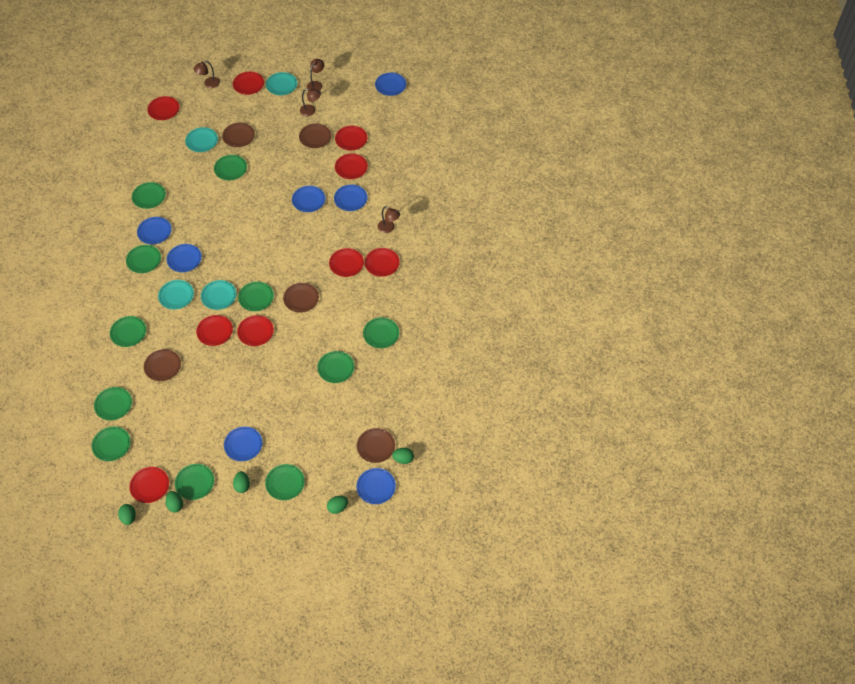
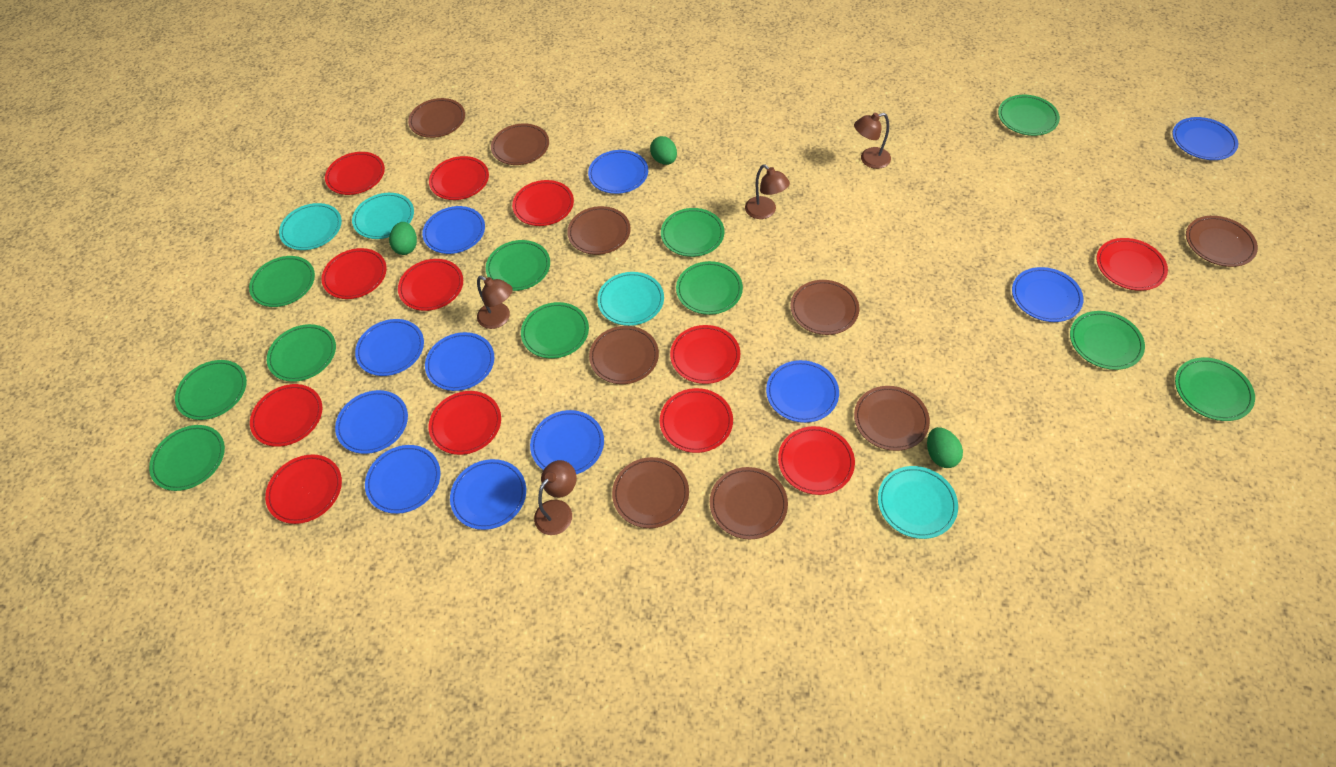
blue plate: [137,217,172,244] [167,244,202,272] [224,427,263,461] [292,186,325,212] [334,185,368,211] [356,468,396,504] [375,72,406,96] = 7 -> [335,390,408,454] [355,319,424,376] [365,445,441,514] [422,206,485,254] [425,332,494,391] [450,459,526,530] [530,410,604,474] [588,150,648,194] [766,360,839,423] [1012,267,1083,322] [1172,117,1238,160] = 11
brown plate: [144,349,181,381] [222,123,255,147] [283,283,319,313] [299,123,331,148] [357,428,395,463] = 5 -> [408,98,465,138] [491,124,549,165] [567,206,631,255] [589,326,659,384] [612,457,689,528] [710,467,788,539] [790,280,859,335] [854,386,930,451] [1186,216,1258,267] = 9
green egg: [118,504,136,525] [166,491,183,512] [233,471,250,493] [327,496,348,514] [392,448,414,464] = 5 -> [389,222,417,255] [650,136,677,165] [927,427,963,468] = 3
red plate: [129,467,169,503] [147,96,180,120] [196,315,233,346] [233,71,264,95] [237,315,274,346] [329,248,364,277] [335,126,367,150] [335,153,368,179] [365,248,400,277] = 9 -> [250,384,323,447] [265,455,342,524] [322,248,387,299] [325,152,385,195] [398,259,463,311] [429,156,489,200] [429,391,501,455] [512,180,574,226] [660,388,733,453] [670,325,740,384] [778,426,855,495] [1096,238,1168,291] = 12

